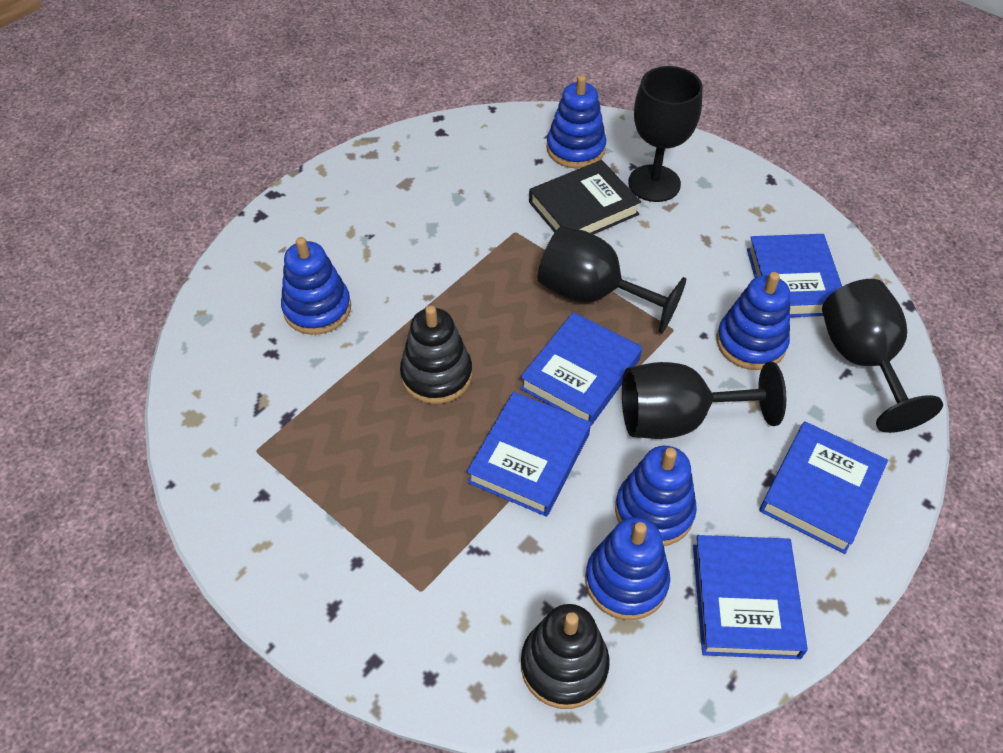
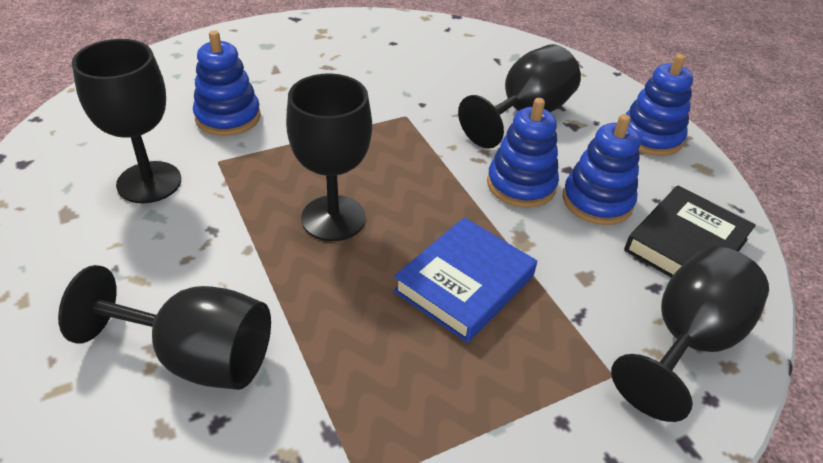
black goblet: [538,226,686,333] [622,362,786,439] [628,66,703,202] [822,279,943,433] = 4 -> [58,265,271,390] [72,39,181,203] [286,73,372,241] [458,44,581,149] [611,247,769,422] = 5
black stacking toy: [400,305,472,404] [521,604,610,709] = 2 -> none = 0
blue book: [467,392,591,517] [520,312,642,427] [693,535,808,659] [747,234,842,317] [759,421,888,554] = 5 -> [394,217,537,343] = 1
blue stacking toy: [281,237,351,335] [547,75,606,169] [585,517,670,620] [615,446,697,546] [717,272,790,370] = 5 -> [193,30,261,136] [487,98,559,208] [563,114,640,225] [626,54,693,156] = 4

